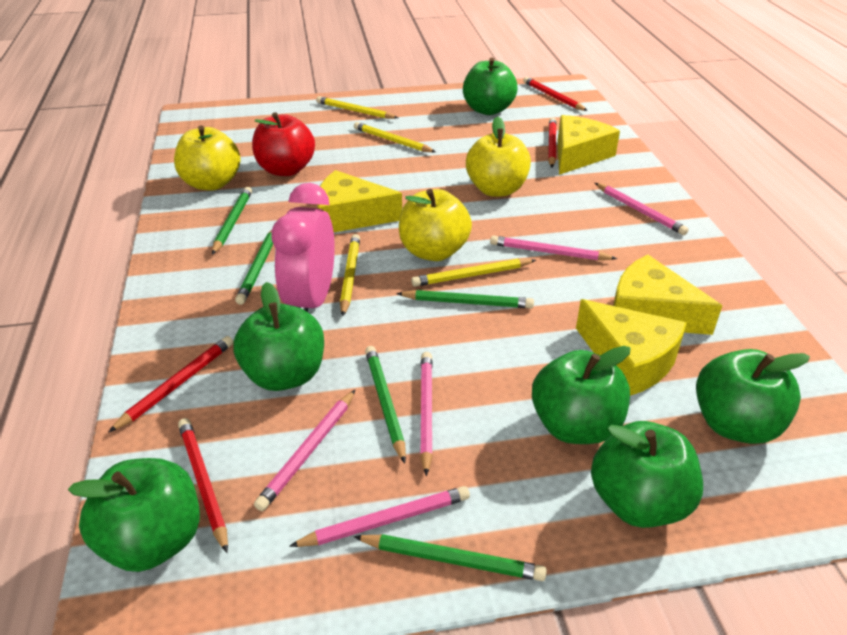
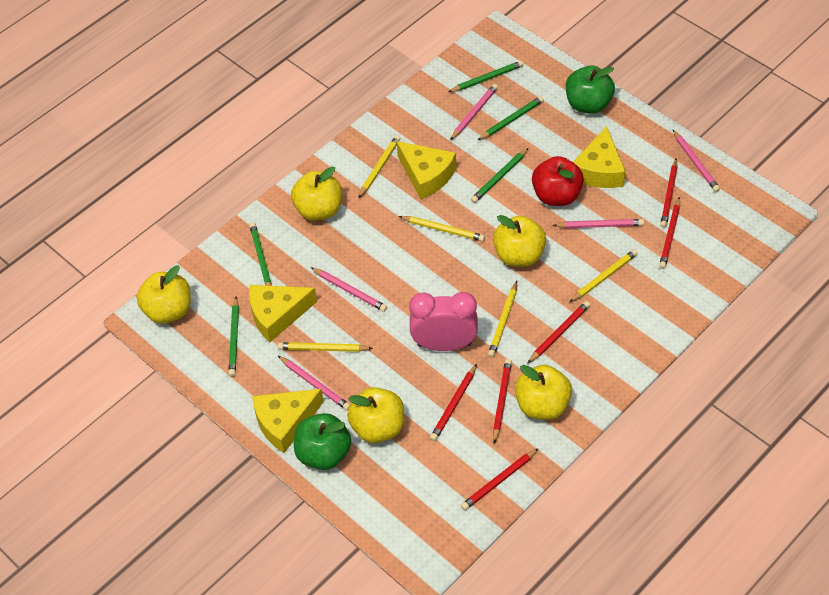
green apple: [68,458,200,572] [233,282,324,391] [463,57,517,115] [532,346,631,444] [591,421,703,528] [696,349,810,444] = 6 -> [294,413,351,470] [566,66,615,114] = 2
red pencil: [108,336,233,433] [178,418,228,553] [523,77,588,111] [548,118,557,167] = 4 -> [430,364,477,441] [461,448,539,510] [493,359,512,444] [527,301,590,364] [659,197,680,269] [660,159,678,228] = 6
yellow apple: [174,125,241,190] [399,189,472,261] [466,116,531,197] = 3 -> [137,265,191,324] [291,167,342,221] [347,387,404,443] [493,215,546,267] [515,365,572,420] = 5
yellow pencil: [316,96,398,119] [340,234,360,316] [354,122,436,152] [411,258,536,287] = 4 -> [277,342,373,352] [358,135,400,198] [399,216,485,241] [488,281,517,357] [570,249,638,302] = 5

